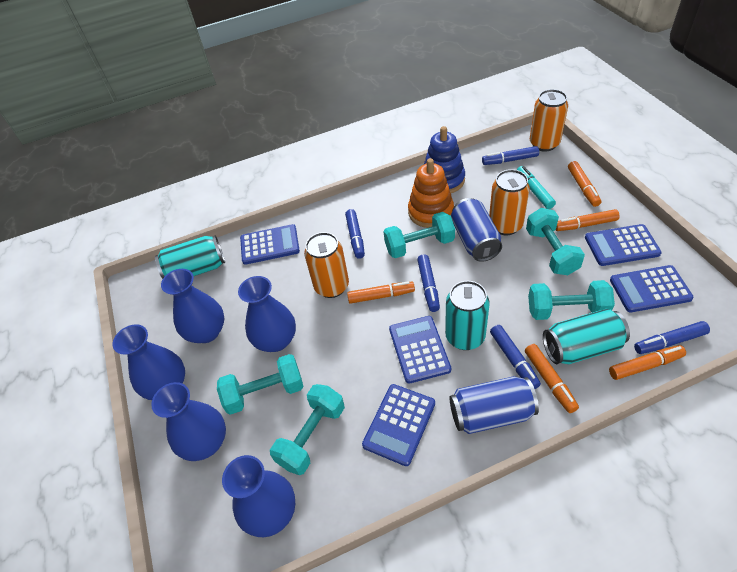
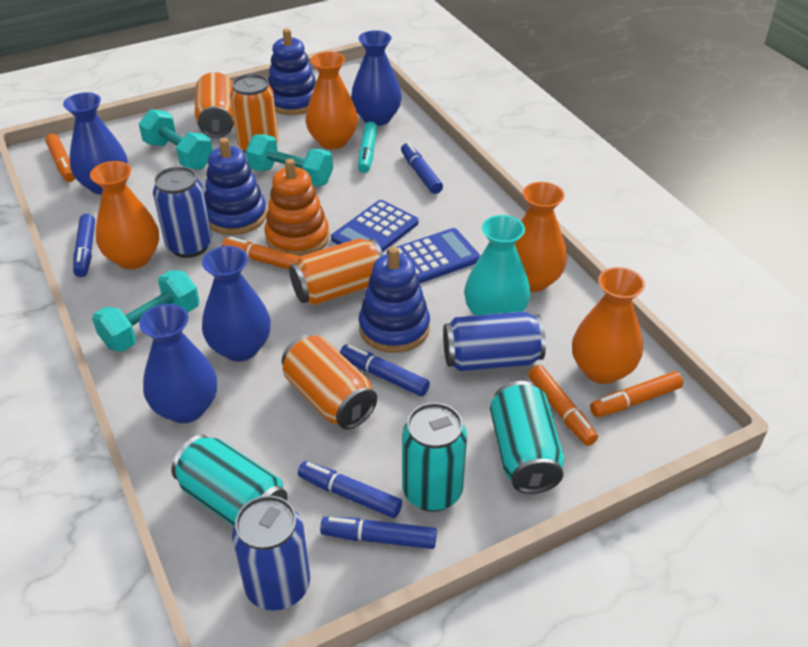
blue calculator: [240,224,300,265] [362,384,435,466] [389,316,451,384] [585,224,662,266] [610,265,694,312] = 5 -> [331,200,419,252] [387,228,481,284] = 2
blue can: [449,376,539,434] [451,198,502,262] = 2 -> [153,166,212,258] [232,495,310,611] [443,312,546,371] = 3
blue stacking toy: [424,126,465,193] = 1 -> [204,138,267,235] [268,28,316,115] [359,247,430,353] = 3
blue vase: [113,324,185,400] [151,382,226,461] [161,269,224,343] [222,455,295,537] [238,276,296,352] = 5 -> [63,92,128,194] [139,304,217,423] [202,246,271,362] [351,30,402,126] = 4
orange can: [304,232,349,298] [489,169,530,235] [530,89,568,152] = 3 -> [195,72,234,138] [230,74,279,154] [282,335,377,429] [289,239,383,305] = 4
orange marker: [347,281,415,304] [525,344,579,413] [556,209,620,231] [568,161,601,207] [609,345,686,380] = 5 -> [45,134,75,182] [222,236,300,270] [528,365,598,446] [590,371,683,417] = 4
orange vase: none = 0 -> [90,161,159,269] [305,52,358,149] [515,182,567,292] [572,267,645,384] = 4
turquoise dumbbell: [217,354,304,415] [270,384,345,475] [383,212,455,258] [526,208,585,275] [528,280,615,320] = 5 -> [92,270,200,352] [139,109,213,170] [246,134,333,186] = 3
turquoise vase: none = 0 -> [464,215,530,316] = 1

